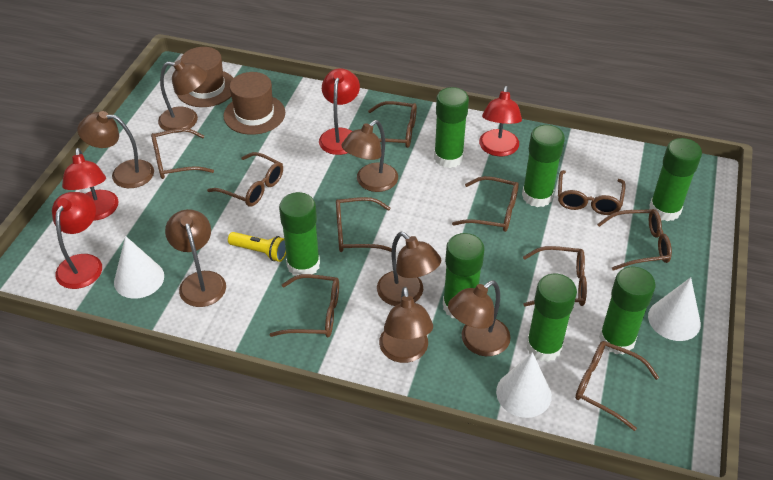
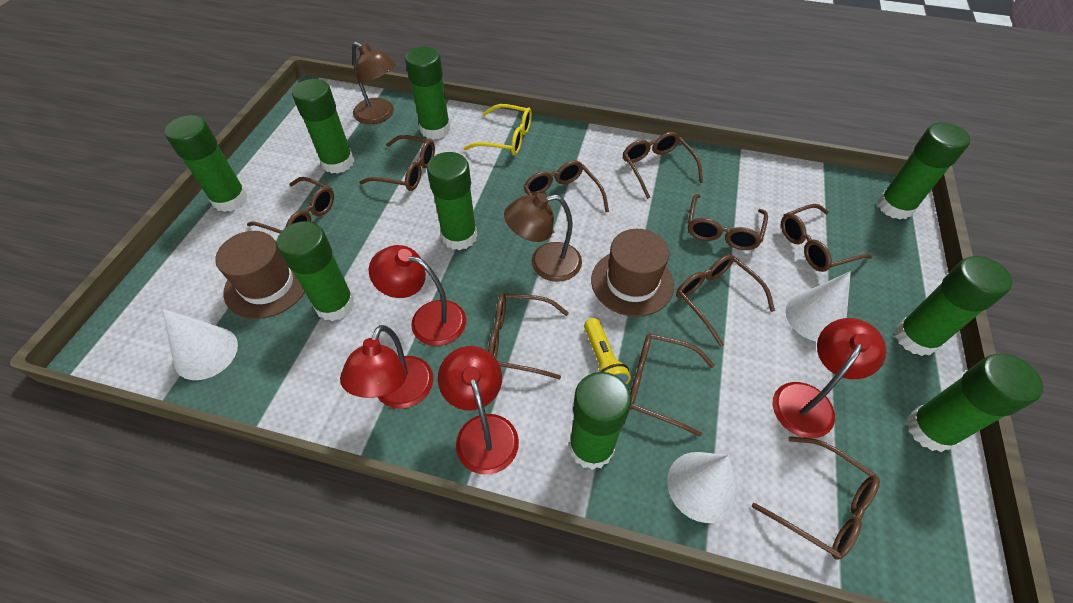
brown lamp: [77,111,154,188] [158,60,208,133] [165,209,226,307] [341,120,398,192] [377,232,441,306] [379,287,433,363] [448,280,511,356] = 7 -> [352,42,396,124] [504,193,582,282] = 2
green glue stick: [279,192,320,276] [434,87,469,168] [443,233,485,318] [522,125,565,207] [526,273,577,362] [599,267,655,354] [649,138,702,221] = 7 -> [165,115,248,212] [277,221,355,321] [292,79,354,174] [405,47,451,140] [427,152,478,250] [569,372,631,470] [877,122,970,220] [895,256,1012,356] [906,353,1043,452] = 9
yellow glasses: none = 0 -> [464,104,532,155] = 1

